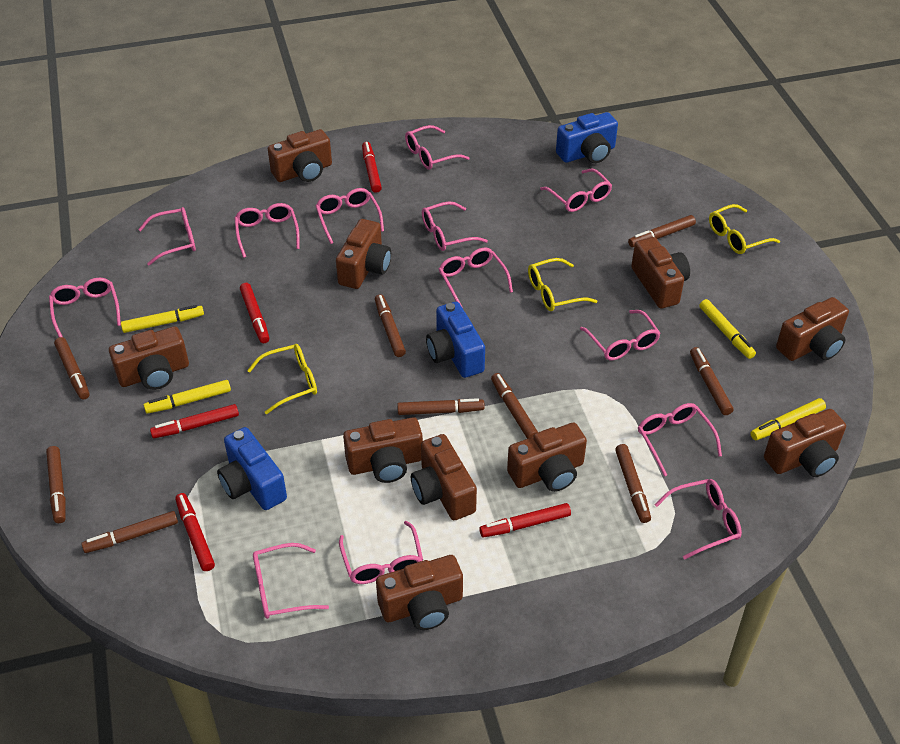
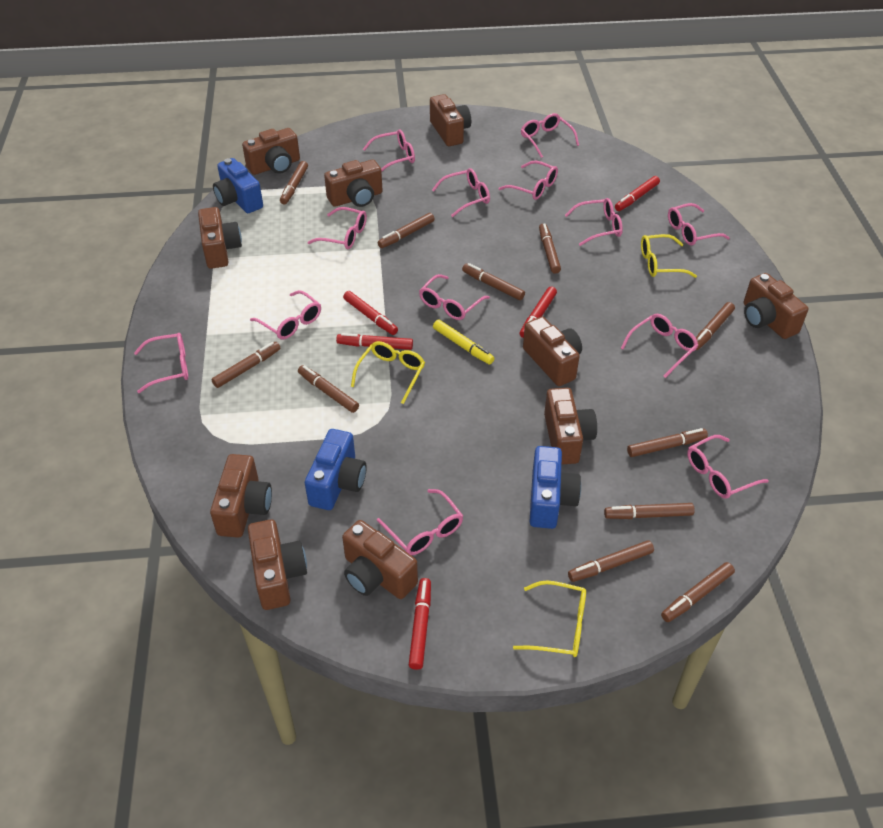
brown marker: [46,446,66,523] [54,337,89,399] [81,511,178,553] [375,294,406,357] [397,398,485,415] [491,373,538,439] [615,444,651,523] [628,215,696,247] [690,347,733,415] = 9 -> [211,342,280,388] [280,161,308,204] [298,365,359,413] [378,213,435,248] [462,263,525,300] [539,223,561,274] [568,540,654,582] [604,503,695,519] [627,428,708,457] [661,562,735,622] [696,302,735,350] = 11
yellow marker: [121,305,204,333] [144,380,231,414] [699,299,756,359] [751,398,826,440] = 4 -> [433,320,495,364] = 1

